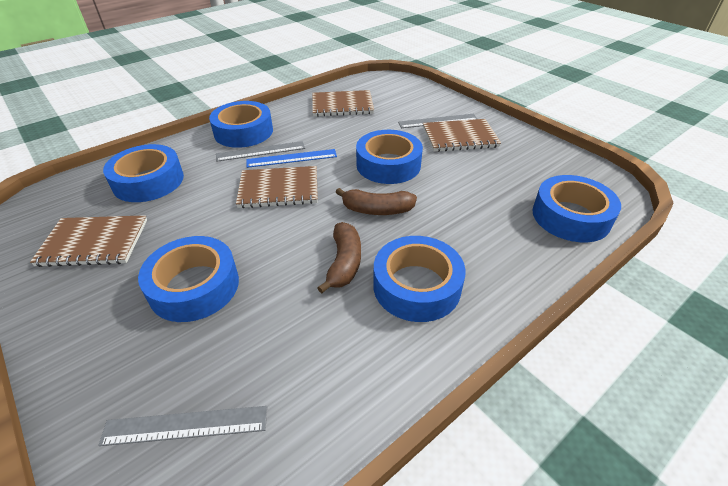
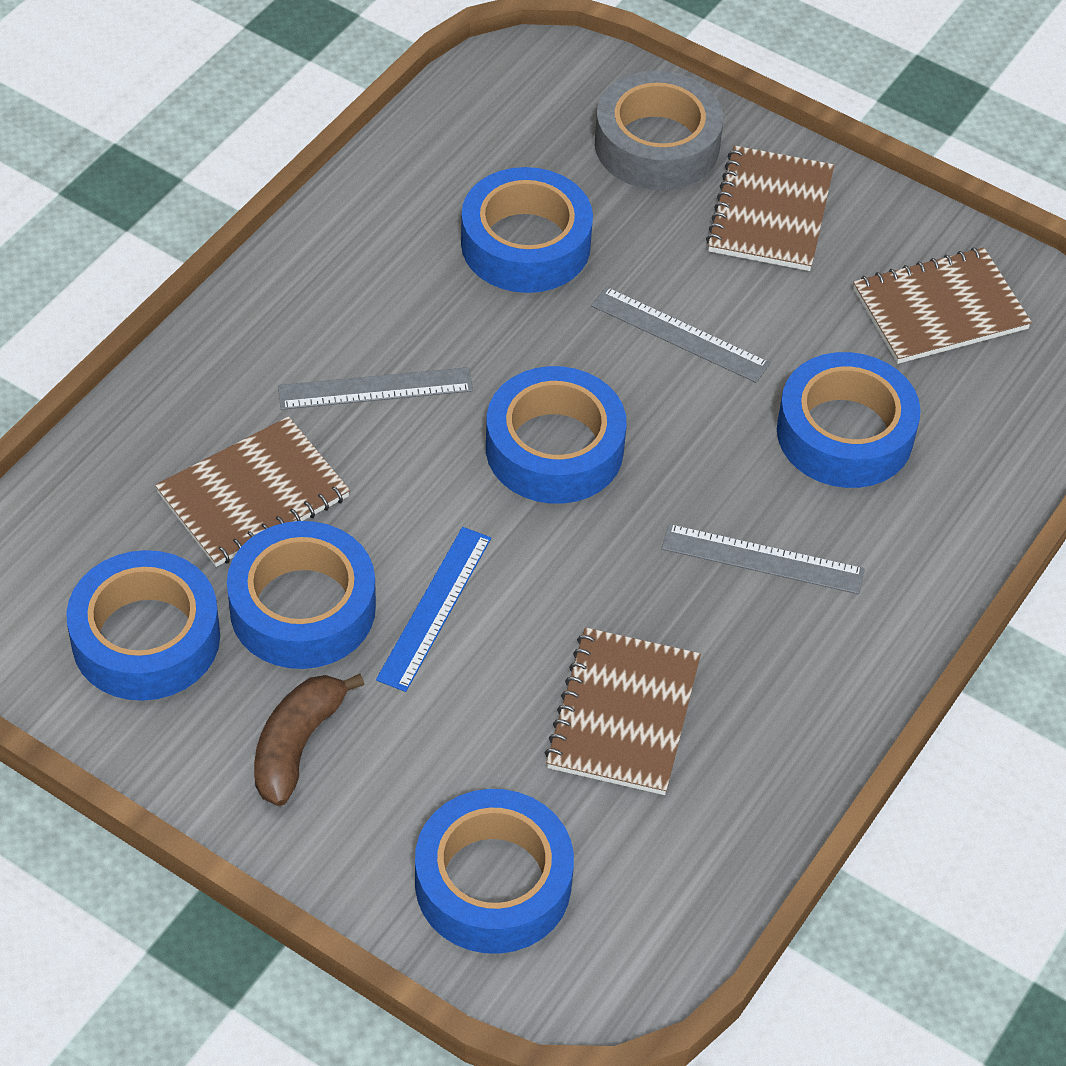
brown banana: [317,222,361,293] [336,188,417,215] = 2 -> [254,674,365,806] = 1
grey tape: none = 0 -> [595,71,723,190] = 1

